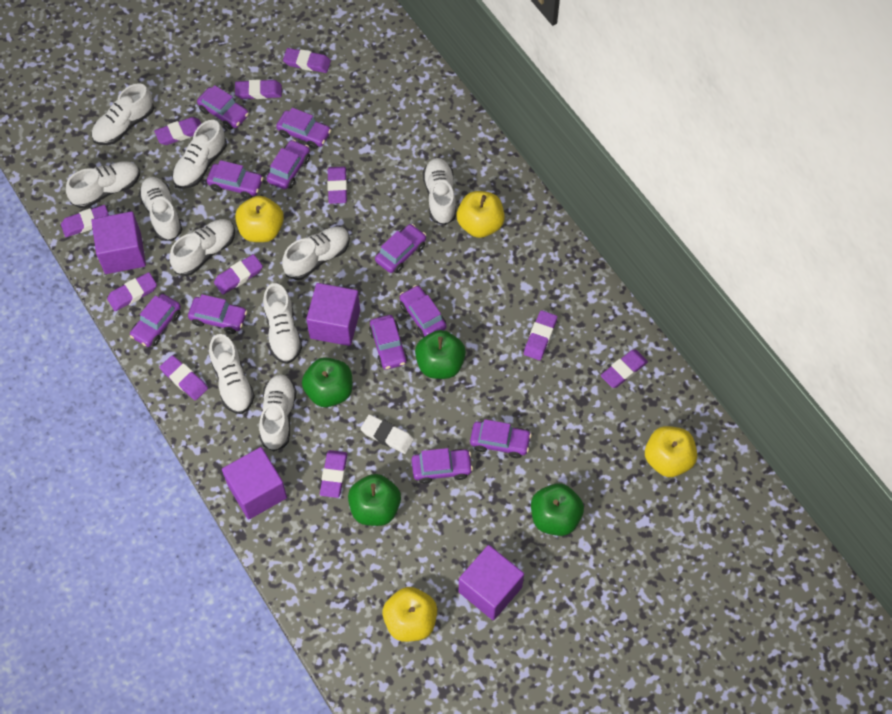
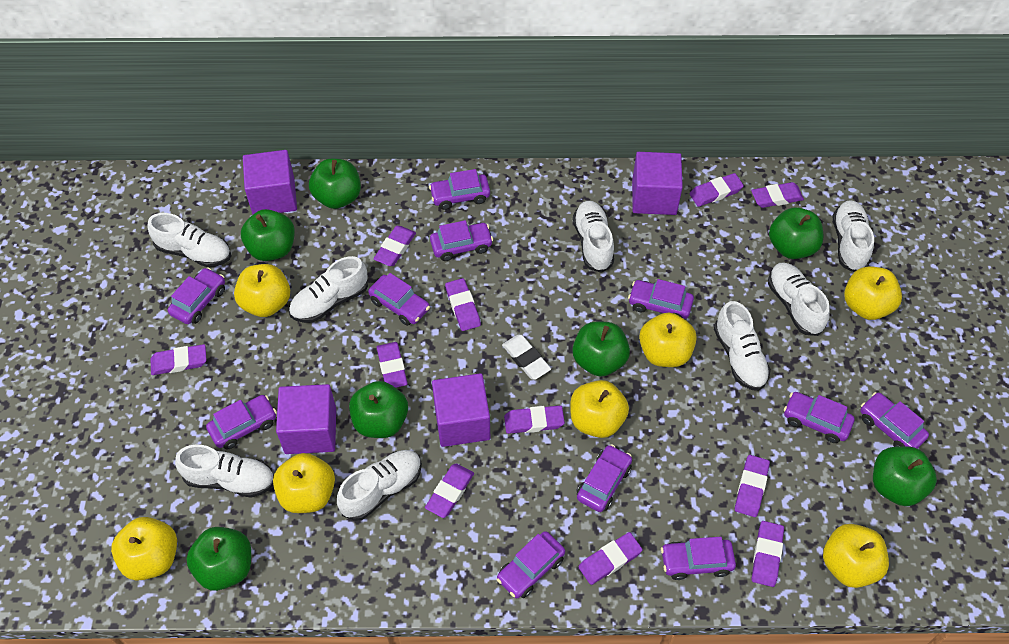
green apple: [302,357,352,407] [348,474,401,526] [415,330,466,379] [531,483,584,536] = 4 -> [186,527,251,591] [241,209,295,261] [309,159,361,209] [349,381,408,438] [572,321,630,377] [769,207,824,259] [873,446,937,506] = 7
white shoe: [66,161,140,208] [91,83,154,145] [139,177,182,241] [169,219,235,276] [172,120,227,189] [209,334,255,414] [259,374,296,452] [263,283,302,364] [282,227,350,280] [423,158,457,225] = 10 -> [147,213,231,267] [175,445,274,498] [289,256,368,323] [337,450,422,521] [573,201,614,273] [714,301,771,391] [768,262,830,336] [833,200,874,272] = 8
yellow apple: [235,196,284,242] [382,587,437,642] [457,191,505,238] [645,426,697,477] = 4 -> [111,517,177,581] [234,264,290,317] [273,453,335,513] [570,380,629,438] [639,313,697,367] [823,524,889,588] [844,266,902,320] = 7

